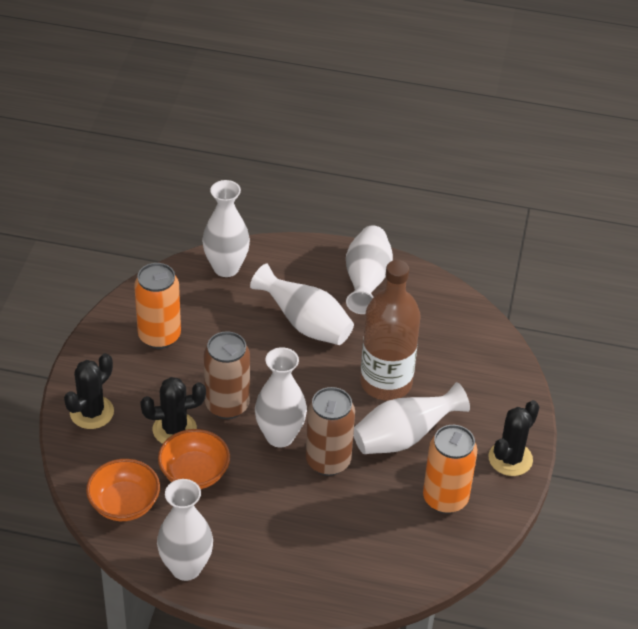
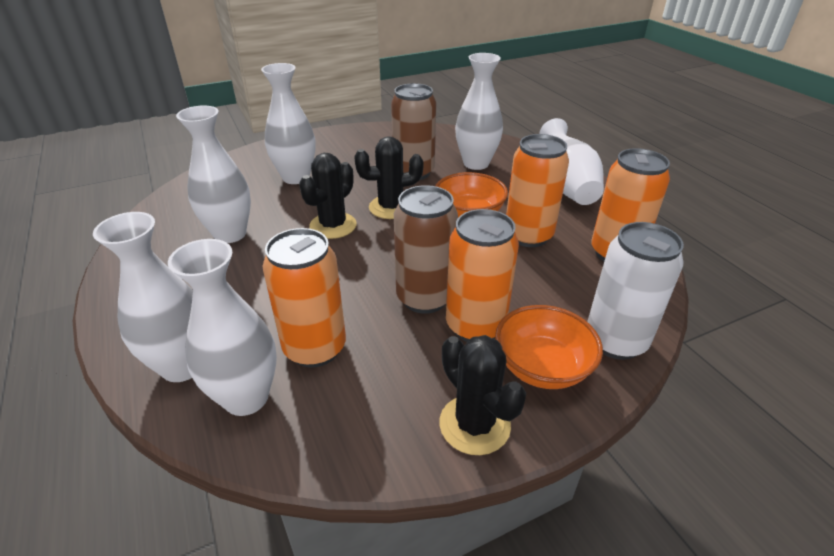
brown bottle: [360,260,420,400] = 1 -> none = 0
orange can: [134,263,181,349] [423,425,477,514] = 2 -> [263,228,346,368] [446,209,519,342] [506,134,569,247] [591,148,670,261] = 4
white can: none = 0 -> [587,222,684,360] = 1

